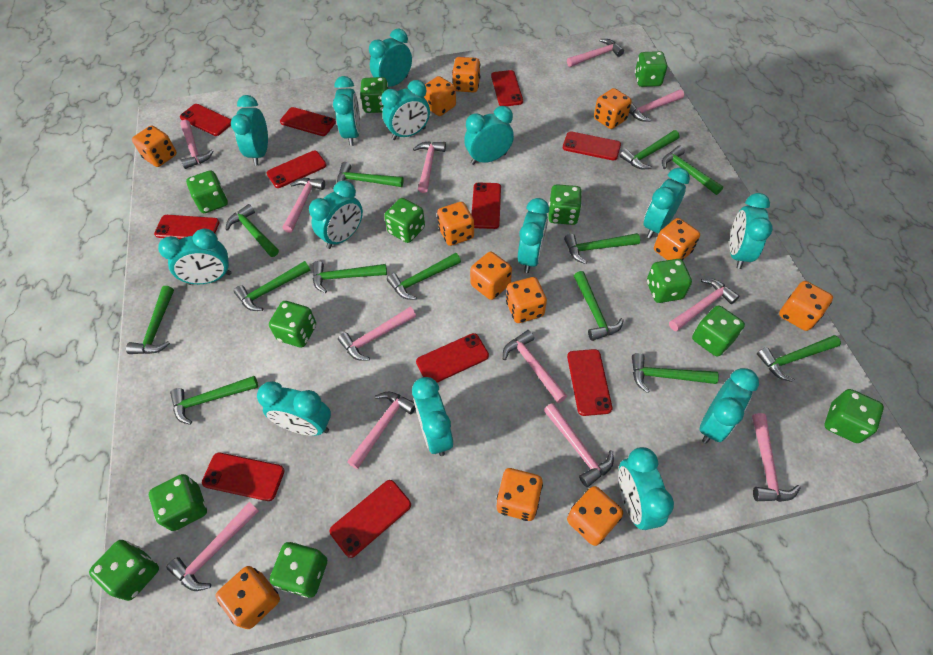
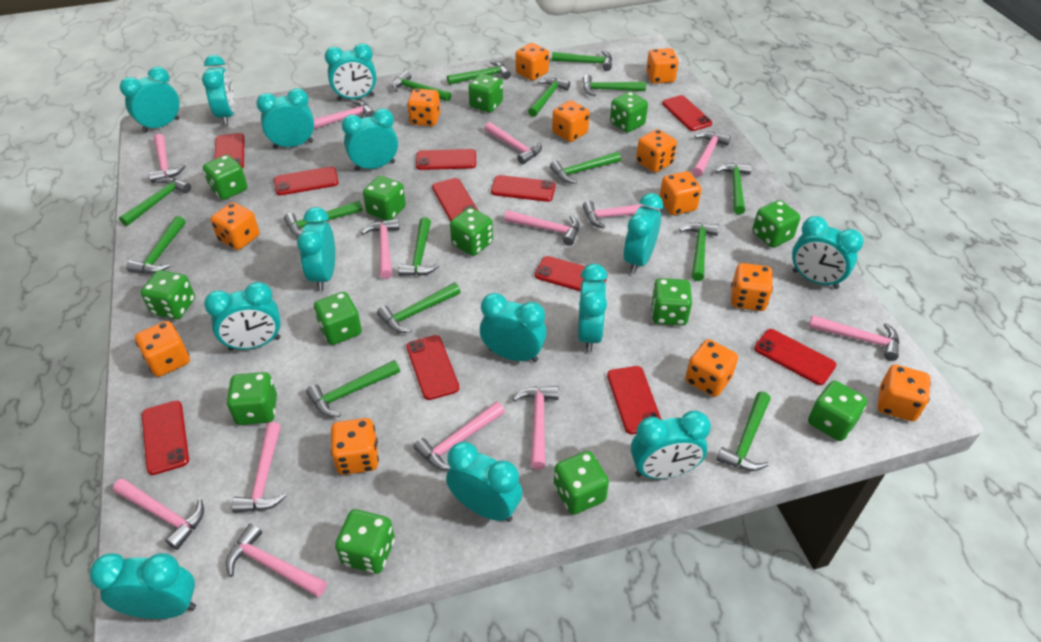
green dice: [89,540,159,601] [149,474,207,531] [186,170,228,213] [269,301,316,348] [270,542,327,598] [360,77,388,113] [384,198,425,243] [548,184,582,225] [635,51,667,87] [647,259,692,303] [692,305,745,357] [824,389,884,443] = 12 -> [141,270,195,319] [203,155,248,200] [227,372,277,425] [314,292,362,345] [335,509,395,574] [363,176,406,221] [450,207,493,256] [469,74,503,113] [554,451,609,515] [610,92,648,132] [651,278,692,325] [752,200,800,248] [808,381,867,441] = 13
green hammer: [126,286,174,354] [170,376,258,425] [225,204,279,257] [234,261,310,311] [312,261,387,293] [337,162,404,187] [387,253,461,300] [564,233,640,264] [574,271,624,341] [620,130,679,169] [632,353,719,393] [662,146,723,195] [757,335,841,382] = 13 -> [119,177,191,226] [126,216,185,274] [284,200,363,237] [306,360,400,417] [377,282,461,333] [392,71,451,101] [398,217,439,276] [447,61,511,85] [528,78,570,117] [550,151,621,184] [552,50,612,71] [582,74,646,96] [679,223,719,281] [716,163,752,215] [716,392,771,471] = 15
pink hammer: [166,502,259,591] [180,120,214,169] [283,178,325,233] [338,307,416,361] [347,392,416,469] [413,141,446,193] [503,330,567,403] [544,403,614,487] [567,39,624,67] [629,89,684,122] [669,279,739,331] [752,413,801,502] = 12 -> [113,478,204,550] [148,134,186,183] [226,523,327,597] [231,422,286,513] [314,100,374,129] [361,218,400,279] [413,401,505,470] [484,122,542,164] [504,210,579,246] [513,386,559,470] [583,201,660,229] [692,132,731,177] [809,315,899,361] = 13

